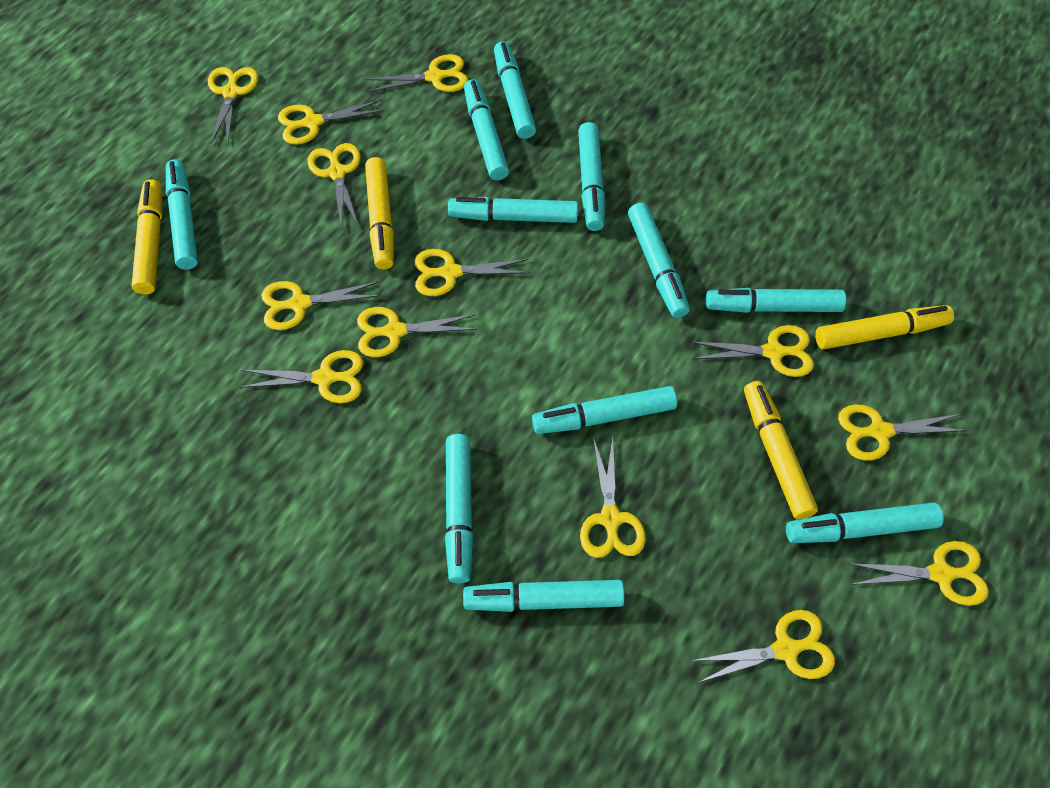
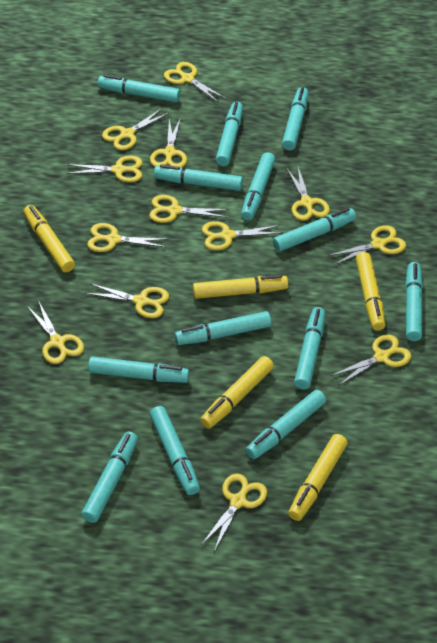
turquoise marker: [166,159,198,270] [445,434,474,583] [448,197,578,223] [463,580,625,612] [464,79,509,180] [494,42,536,139] [532,386,677,434] [578,122,605,231] [628,203,690,318] [706,288,846,313] [786,503,944,543] = 11 -> [81,432,138,523] [88,356,189,383] [98,74,180,102] [149,406,200,495] [154,165,243,191] [174,311,271,345] [215,101,243,166] [241,152,275,220] [246,390,326,459] [273,208,356,252] [282,87,308,150] [294,307,325,390] [405,262,423,341] = 13
yellow marker: [132,179,163,294] [365,157,394,269] [744,381,818,519] [815,305,954,349] = 4 -> [23,205,75,272] [193,275,288,299] [200,356,274,429] [288,434,348,521] [356,252,386,331] = 5

